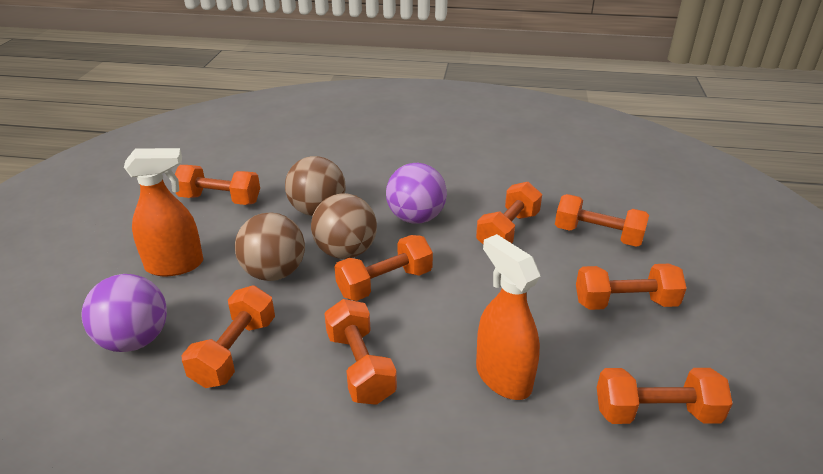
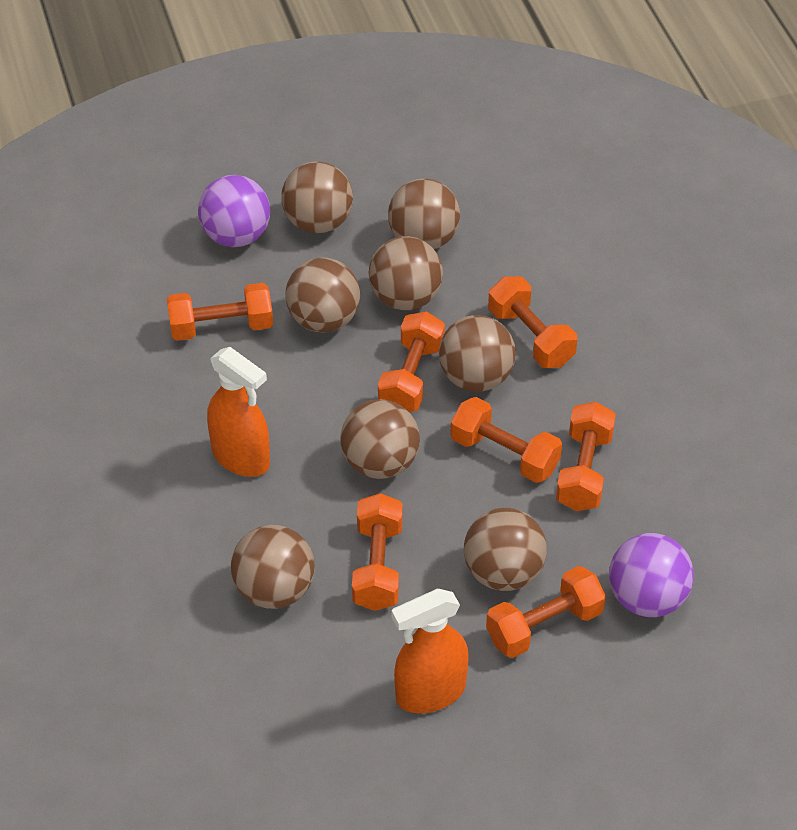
brown ball: [235,212,305,281] [285,156,346,216] [311,193,377,259] = 3 -> [231,525,315,609] [281,161,353,233] [285,257,360,333] [340,399,420,479] [369,236,443,310] [388,178,460,249] [439,315,516,392] [464,508,547,591] = 8
orange dumbbell: [175,165,260,205] [181,285,275,388] [324,299,397,405] [335,235,433,301] [476,182,542,244] [555,194,649,247] [576,264,687,310] [597,368,733,424] = 8 -> [167,283,273,341] [352,493,403,611] [378,311,445,412] [450,397,562,483] [486,566,606,658] [488,276,577,368] [556,402,616,511] = 7

